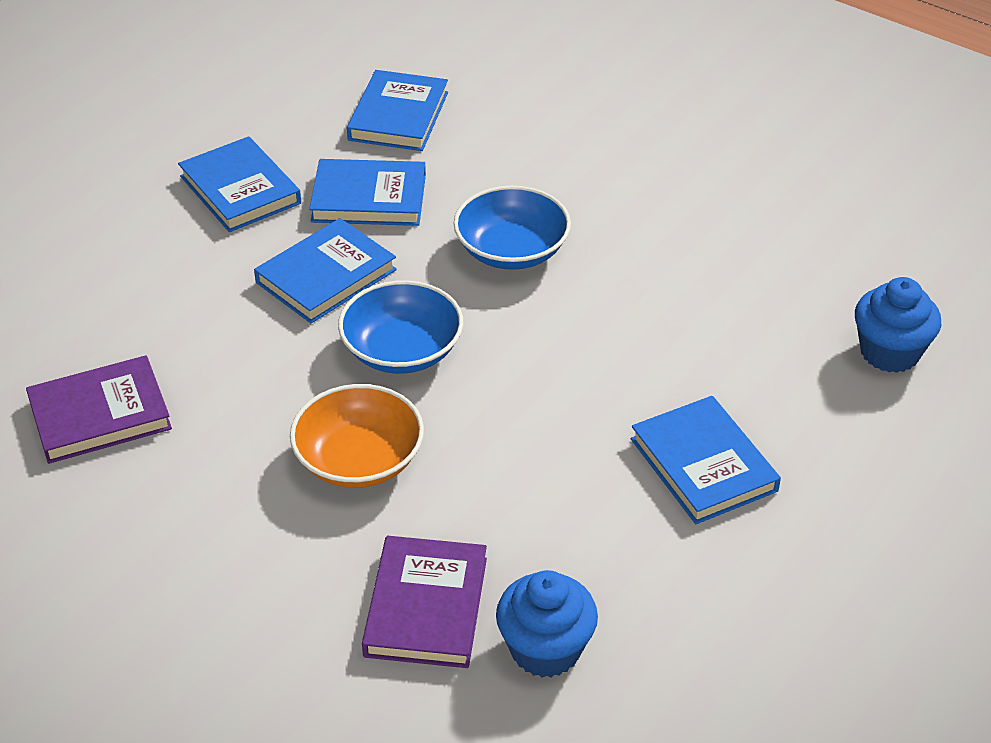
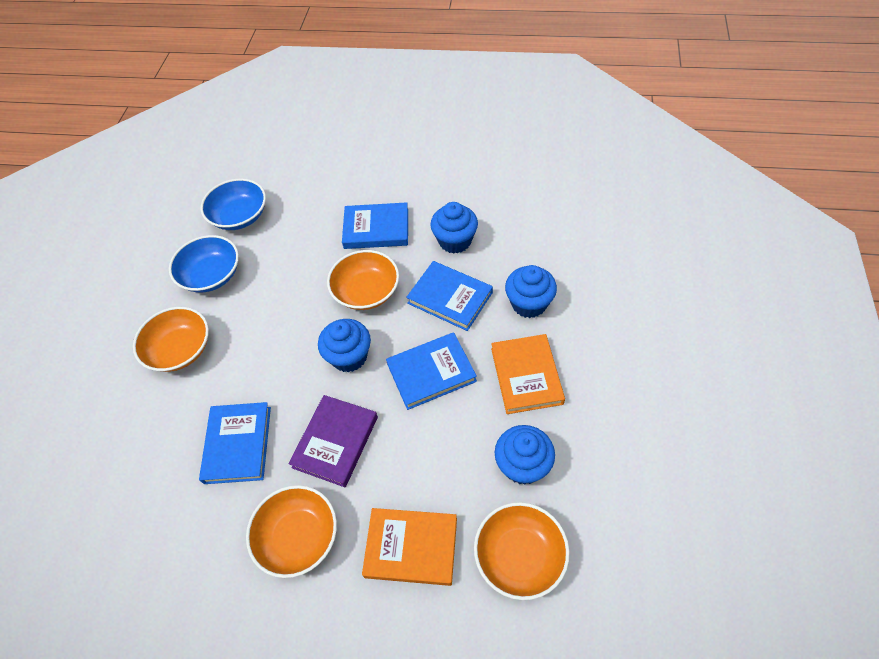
blue book: [178,136,301,232] [254,218,397,323] [309,159,426,226] [347,70,448,151] [631,396,781,524] = 5 -> [199,402,271,484] [342,202,408,249] [386,332,477,410] [406,261,493,331] = 4
blue cupcake: [496,570,598,677] [855,277,941,373] = 2 -> [318,319,371,372] [430,202,478,254] [495,425,555,485] [505,265,557,318] = 4
orange book: none = 0 -> [362,508,457,586] [491,334,565,414] = 2
orange bowl: [290,384,424,488] = 1 -> [133,307,209,372] [246,485,337,578] [327,250,399,310] [474,502,570,600] = 4
purple book: [26,355,172,464] [362,536,487,668] = 2 -> [288,395,378,487] = 1

